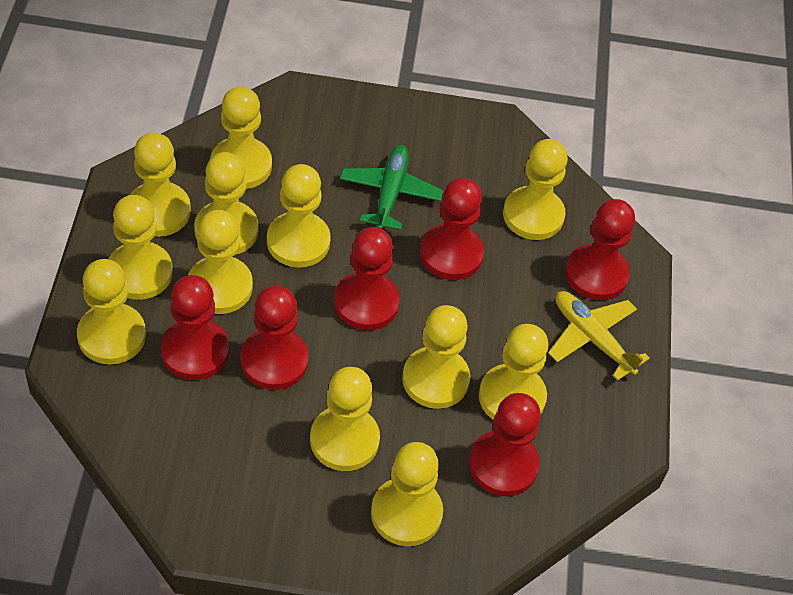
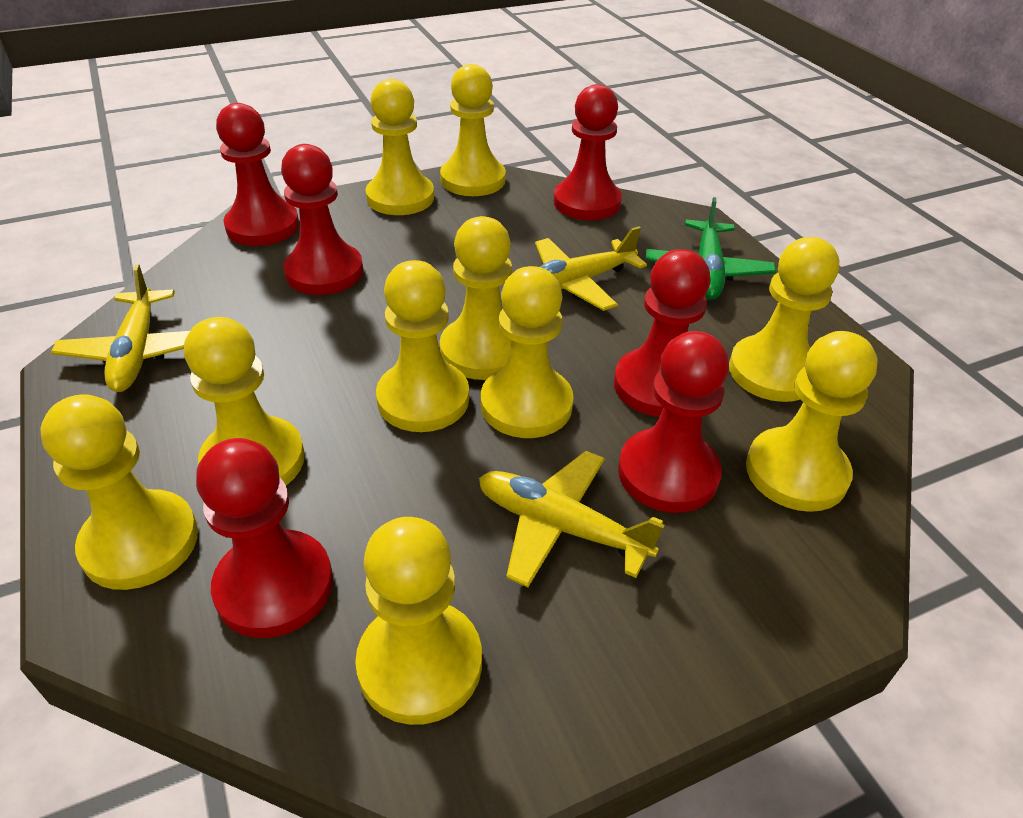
yellow pawn: [77,259,146,365] [108,195,173,300] [130,132,191,237] [188,210,253,314] [194,152,258,255] [210,86,272,189] [267,164,331,268] [310,367,380,471] [371,442,443,546] [402,305,470,409] [479,324,549,420] [503,139,568,240] = 12 -> [41,394,198,590] [184,317,305,485] [355,517,482,725] [366,79,434,215] [376,260,469,432] [440,64,506,196] [440,216,512,380] [481,266,574,438] [729,237,839,402] [746,331,877,512] = 10
yellow plane: [548,291,650,381] = 1 -> [51,264,190,392] [479,451,664,588] [535,227,647,311] = 3

